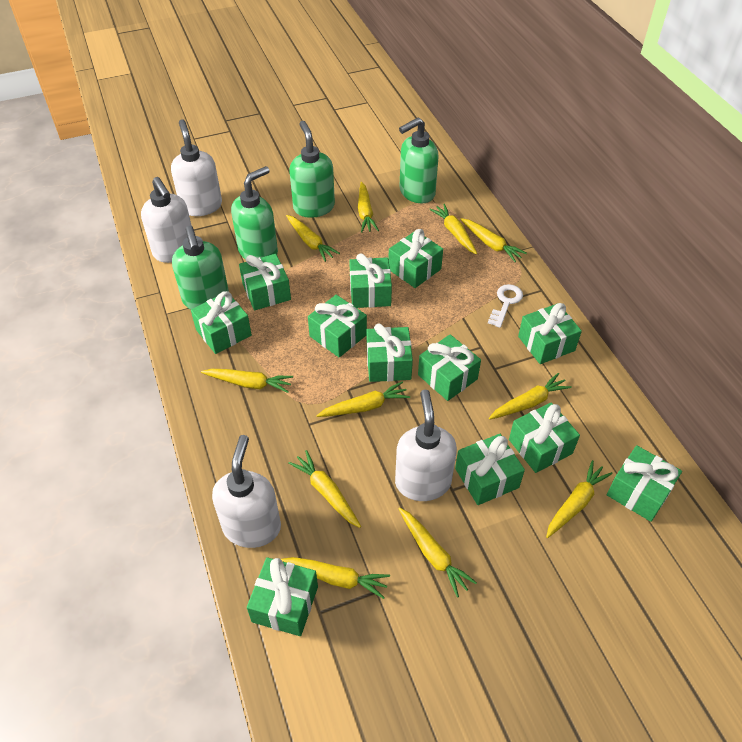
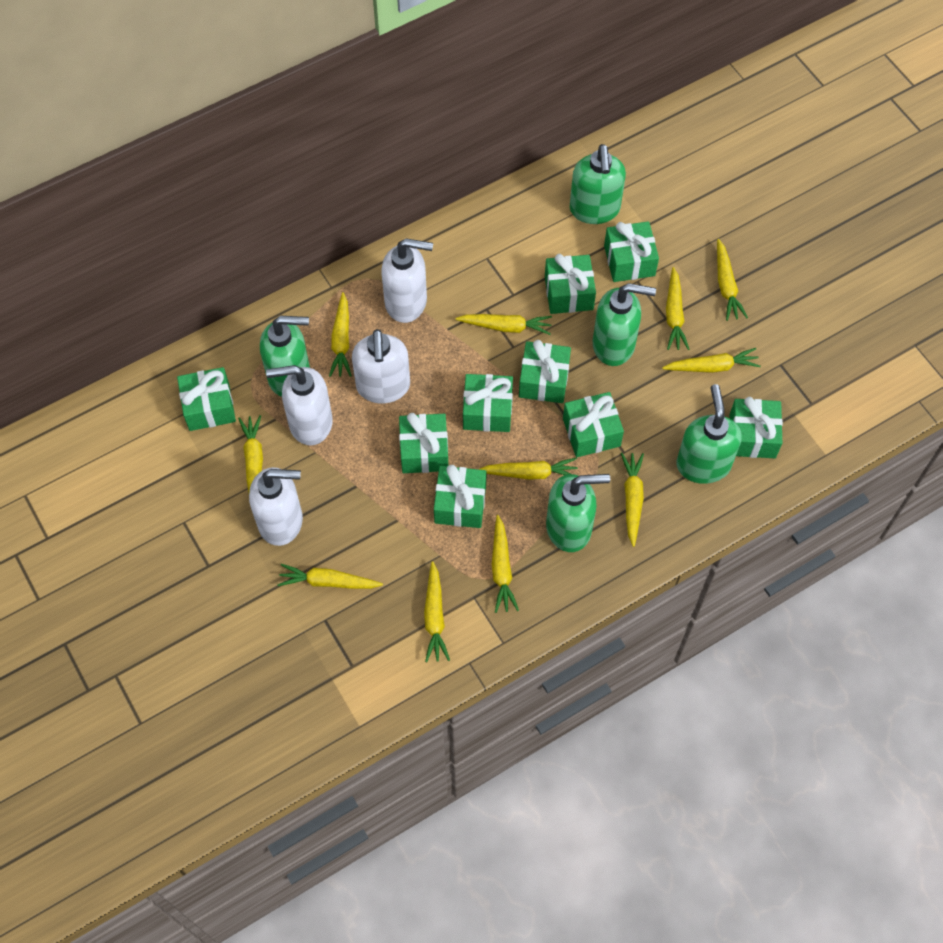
green gift: [191,291,252,354] [239,254,291,310] [247,557,318,636] [308,295,367,358] [349,253,392,308] [367,323,413,382] [388,229,443,288] [418,334,481,401] [455,434,525,505] [509,402,580,473] [518,303,582,364] [607,445,682,522] = 12 -> [177,367,236,431] [399,413,448,473] [434,465,486,528] [463,374,513,432] [519,340,571,403] [545,254,596,314] [563,392,624,457] [604,221,659,282] [729,397,783,458] = 9
green soap dispenser: [172,226,229,309] [231,166,278,260] [289,121,335,218] [399,117,439,203] = 4 -> [260,316,310,397] [546,474,610,552] [570,144,626,224] [593,283,656,366] [676,384,742,484] = 5
white key: [488,284,523,328] = 1 -> none = 0

